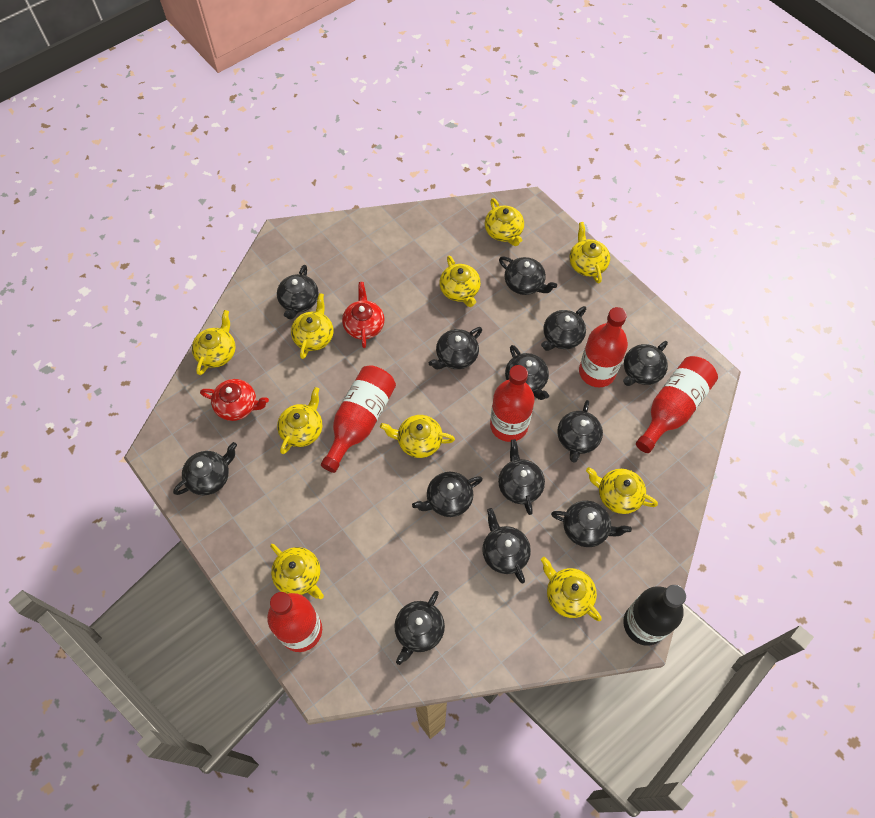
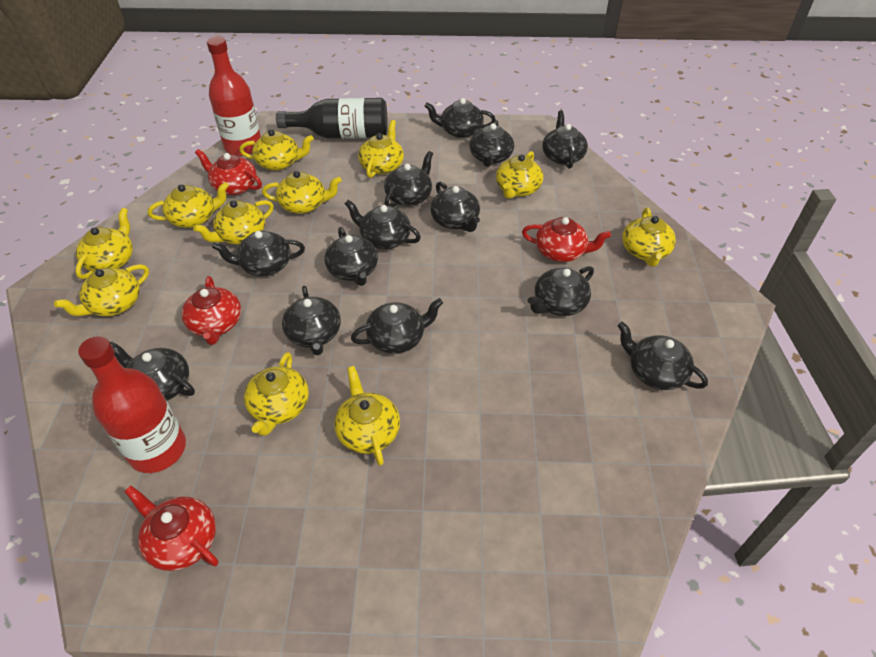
red bottle: [267,592,322,652] [321,366,396,473] [490,365,535,442] [579,307,628,387] [636,356,718,453] = 5 -> [78,336,186,473] [207,37,261,156] = 2
red teapot: [200,379,269,421] [342,282,384,348] = 2 -> [124,486,218,571] [181,276,241,345] [195,149,262,195] [522,217,611,262] = 4
yellow teapot: [192,310,236,375] [270,544,324,599] [277,387,322,454] [291,293,334,359] [380,415,455,458] [439,256,481,307] [485,198,524,246] [541,557,602,621] [569,222,610,284] [586,467,658,514] = 10 -> [54,264,149,316] [75,208,133,279] [148,182,229,228] [193,200,274,245] [239,129,314,171] [244,352,309,436] [262,171,342,214] [334,366,400,466] [358,120,404,178] [496,151,543,199] [622,208,676,267] = 11

